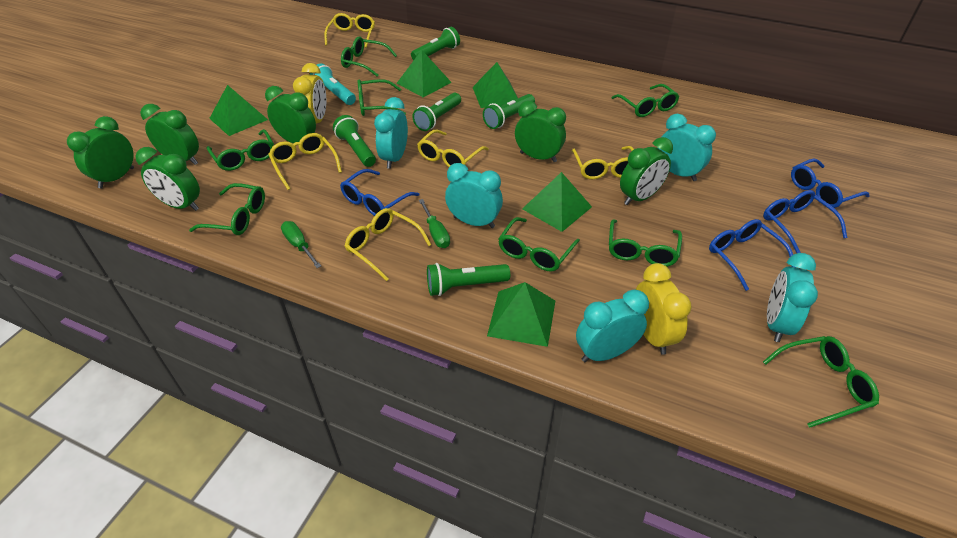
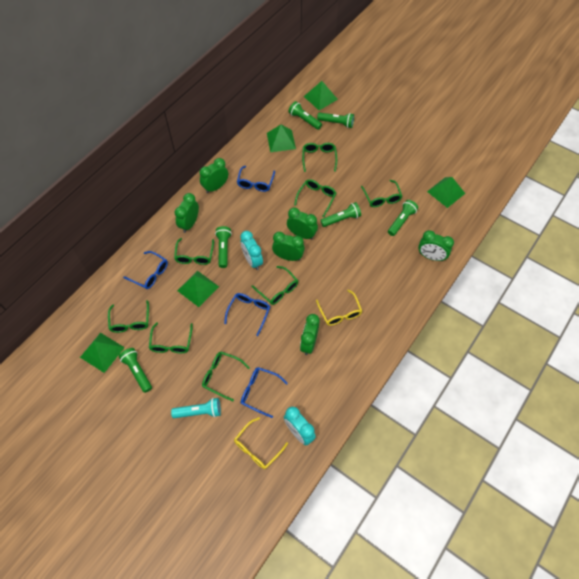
green flashlight: [333,115,376,167] [411,27,460,61] [412,93,461,131] [427,263,510,296] [483,94,535,129] = 5 -> [119,348,152,393] [215,226,232,268] [288,101,322,130] [317,112,354,128] [320,202,361,227] [388,200,418,236] = 6
green screwdriver: [281,221,321,268] [419,199,450,248] = 2 -> none = 0
turquoise clock: [374,97,408,169] [445,163,503,228] [576,290,649,362] [658,114,716,181] [767,253,818,342] = 5 -> [240,231,263,270] [284,407,316,445] = 2
yellow clock: [293,63,326,124] [636,263,692,355] = 2 -> none = 0
yellow glasses: [268,133,342,190] [324,13,375,48] [345,208,431,281] [417,129,489,167] [572,146,634,179] = 5 -> [234,417,288,469] [316,290,362,326] = 2

